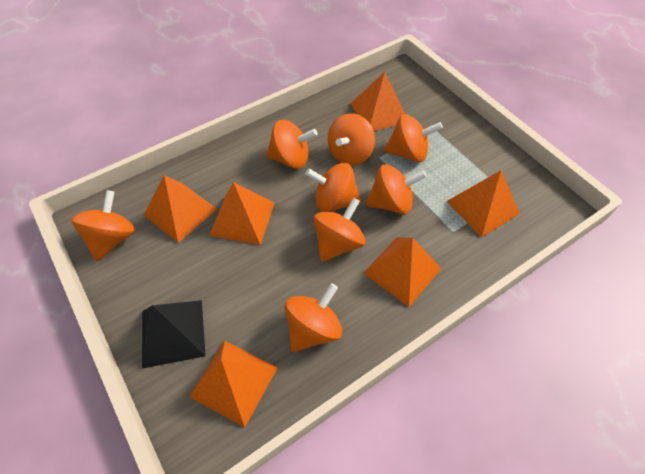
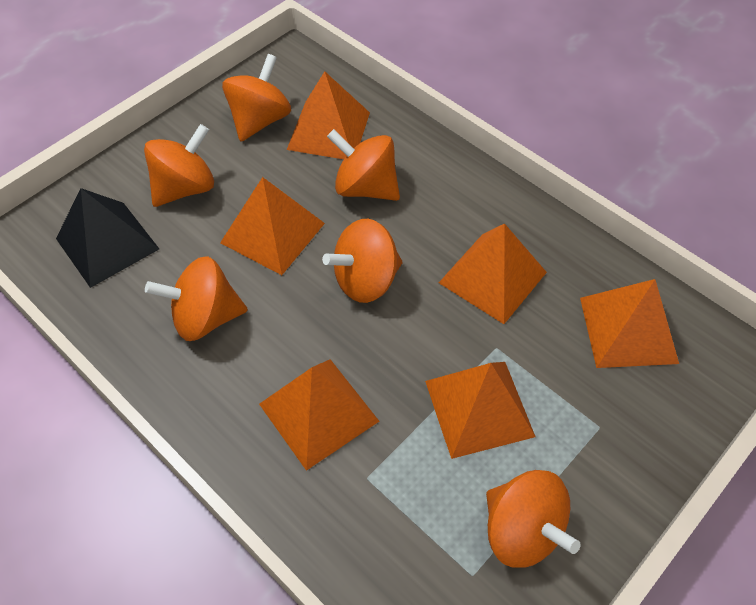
orange spinning top: [71,190,135,261] [266,120,318,169] [285,283,342,352] [305,163,362,212] [313,197,365,262] [328,113,375,165] [365,165,427,214] [384,114,443,162] = 8 -> [144,124,214,207] [145,256,248,341] [222,54,291,141] [322,219,402,303] [327,129,400,201] [486,470,581,568] = 6

